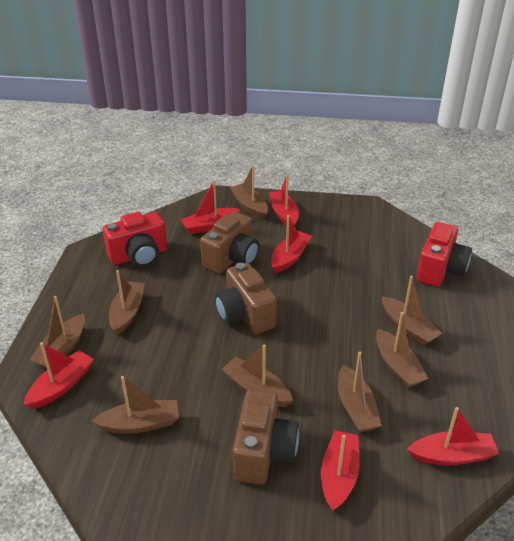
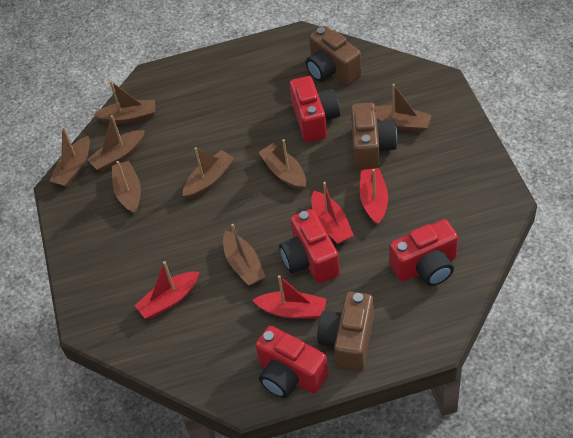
red boat: [23,342,94,409] [181,180,240,234] [269,174,299,226] [271,215,312,273] [321,431,359,511] [407,407,499,466] = 6 -> [134,261,199,319] [252,275,326,319] [311,182,354,244] [360,168,388,225] = 4
red camera: [103,212,167,267] [416,222,472,287] = 2 -> [255,326,329,398] [279,209,340,283] [289,76,340,142] [389,219,458,286] = 4

